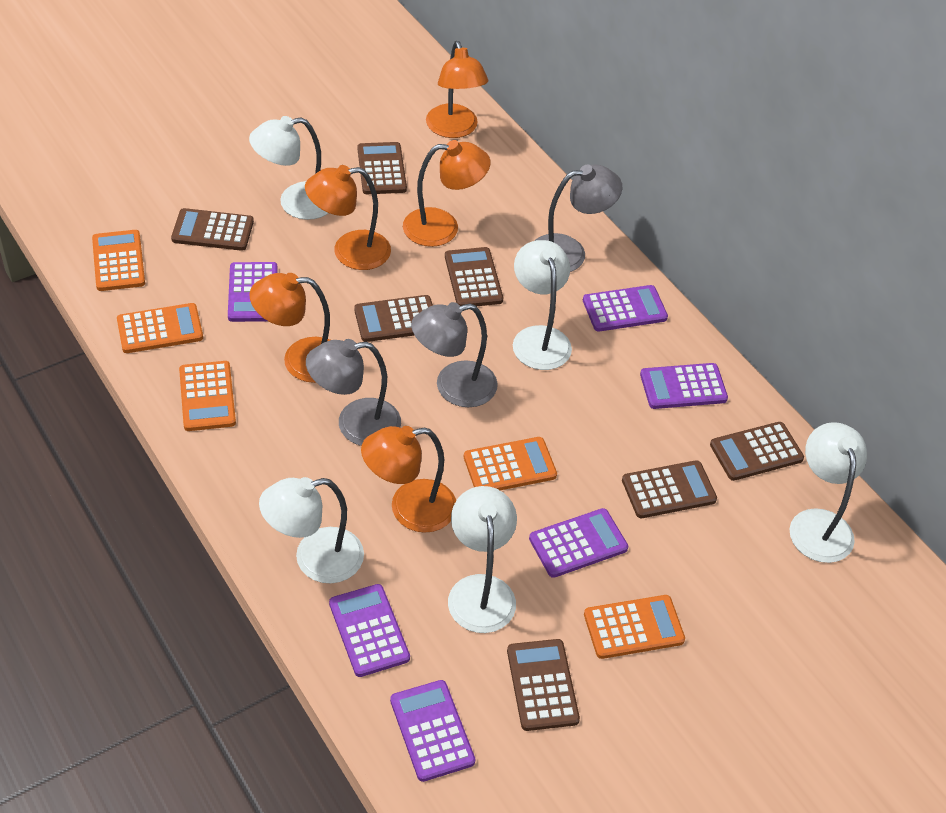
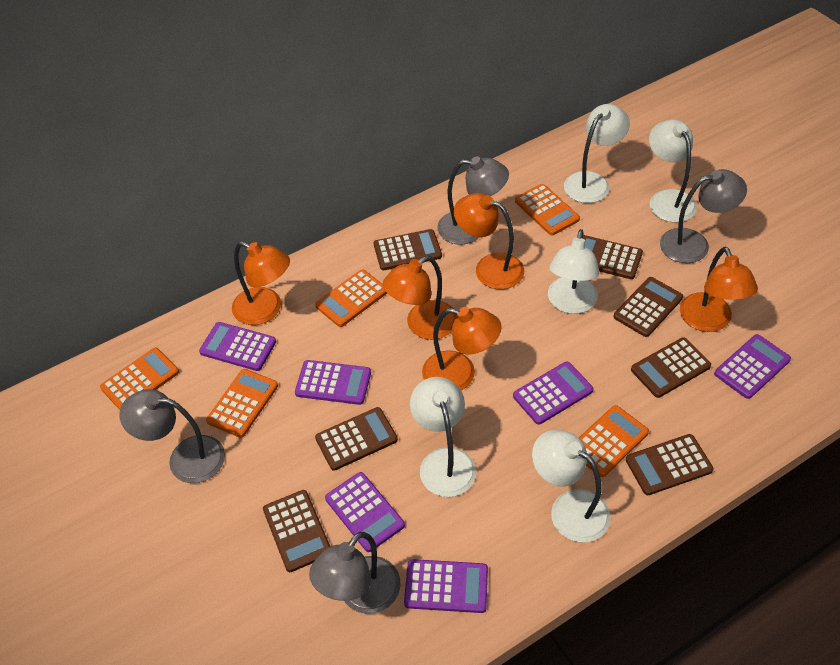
grey lamp: [306,339,401,446] [411,302,498,407] [535,164,622,272] = 3 -> [119,389,225,483] [309,532,400,614] [438,156,509,245] [660,169,747,263] = 4

